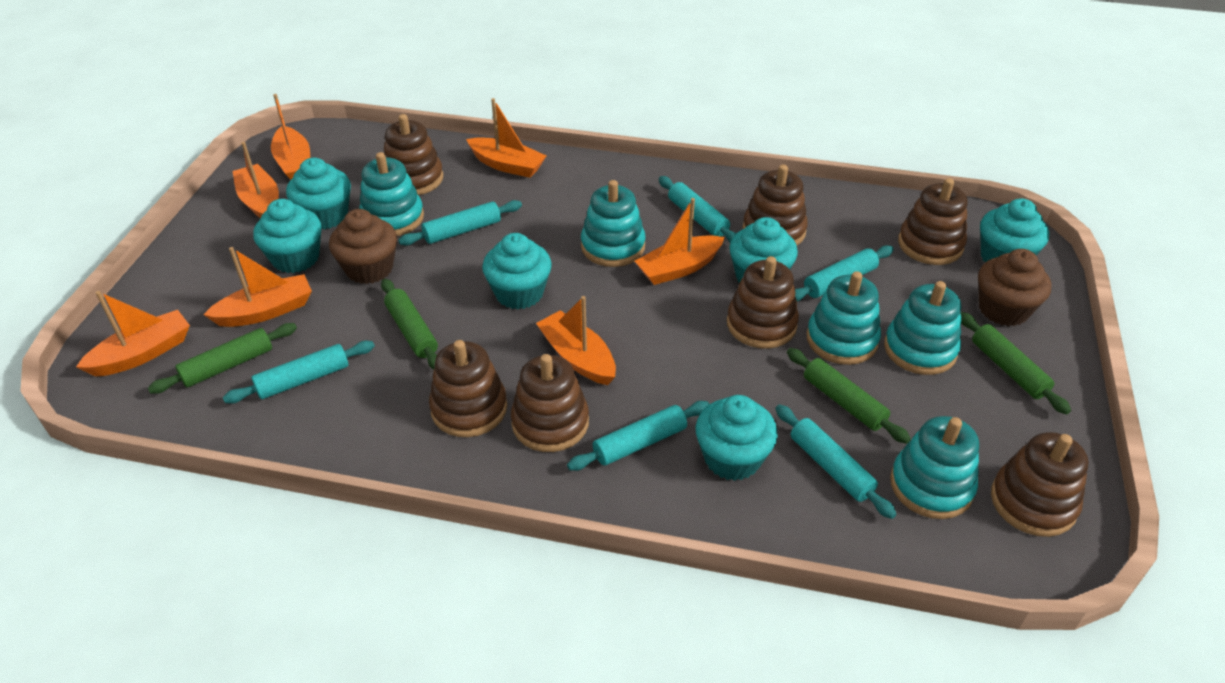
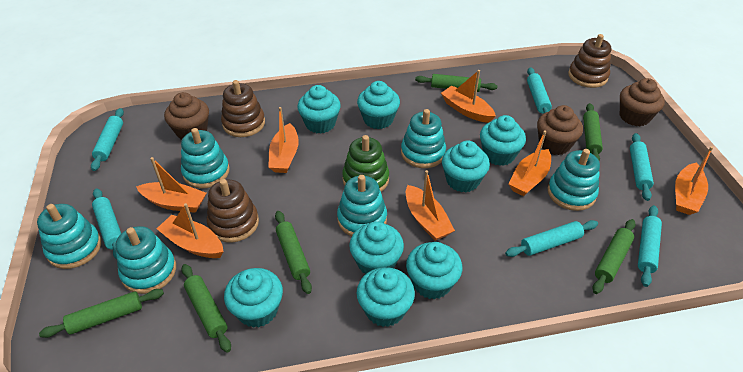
brown cupcake: [329,209,397,284] [978,249,1052,326] = 2 -> [164,92,209,140] [537,105,583,155] [620,78,665,126] = 3
brown stacking toy: [384,114,443,195] [429,340,507,437] [511,354,589,452] [727,256,799,349] [743,165,808,245] [898,178,968,265] [991,432,1089,537] = 7 -> [207,179,259,243] [221,80,265,137] [568,34,611,88] = 3
green rolling pin: [148,323,297,394] [381,279,438,369] [787,348,911,444] [961,312,1071,415] = 4 -> [39,289,164,338] [181,264,231,353] [275,211,312,294] [415,74,497,92] [583,103,603,161] [592,219,636,294] = 6
green stacking toy: none = 0 -> [342,135,389,192] = 1
turquoise cupcake: [253,199,322,273] [286,158,351,230] [482,233,552,309] [696,395,778,481] [729,217,798,283] [980,198,1049,262] = 6 -> [224,268,283,328] [297,85,341,134] [349,221,404,274] [357,81,400,129] [357,267,415,327] [406,242,462,299] [442,140,490,193] [480,115,526,166] = 8
turquoise stacking toy: [359,152,424,236] [581,180,646,267] [806,271,881,365] [884,281,961,375] [890,416,979,519] = 5 -> [37,204,101,269] [116,226,176,294] [181,128,230,189] [337,175,387,236] [401,109,446,168] [548,149,600,211] = 6

